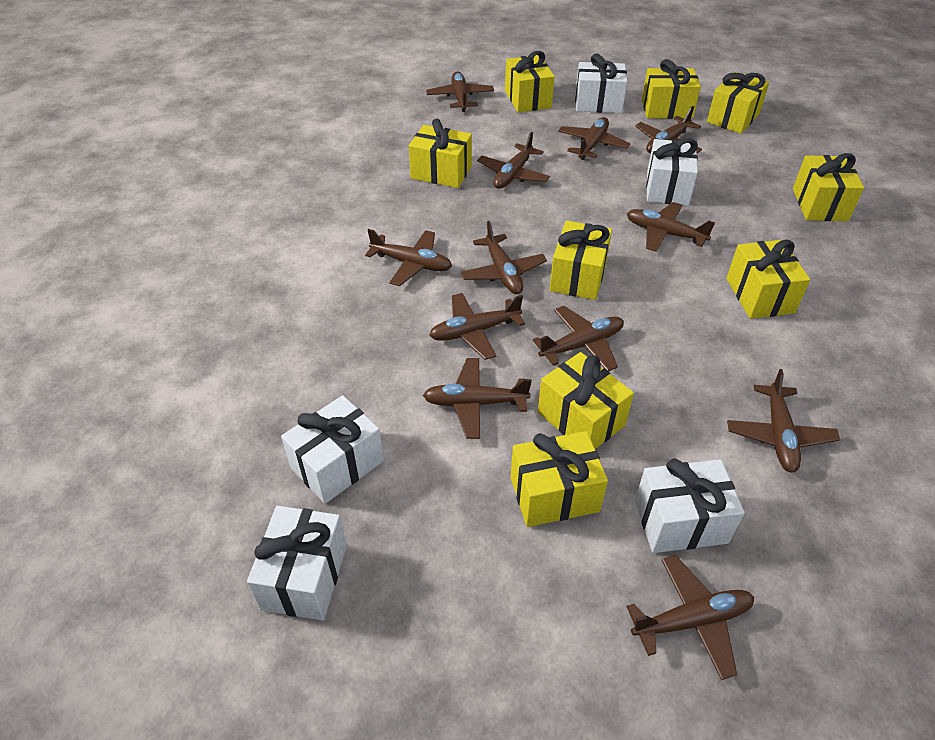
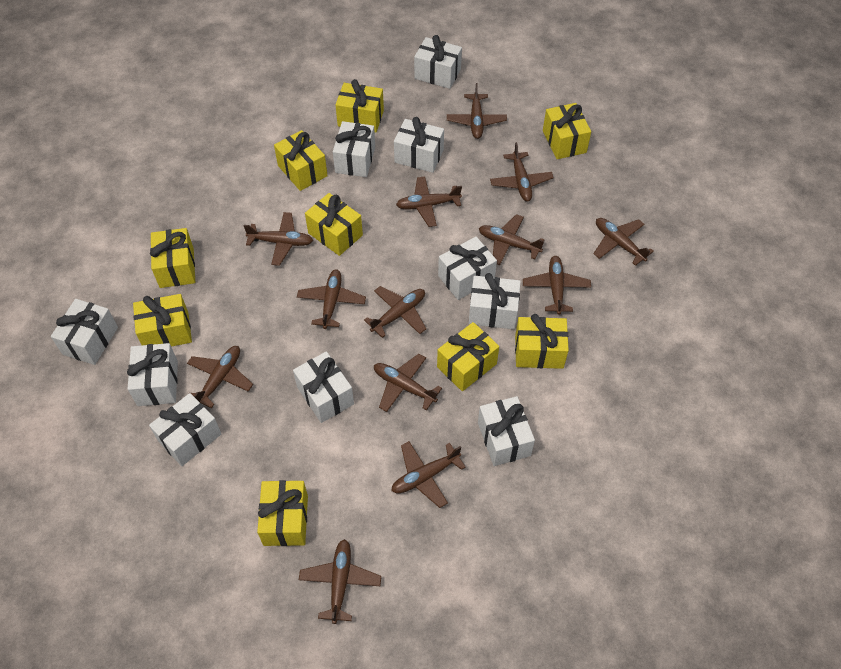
brown plane: [365,229,452,286] [423,358,532,439] [426,71,494,112] [429,293,525,360] [460,221,547,294] [477,132,550,189] [533,306,624,371] [558,117,630,160] [626,555,754,680] [627,202,715,252] [635,106,702,153] [727,369,840,473] = 12 -> [187,346,253,408] [244,212,313,266] [297,269,366,329] [299,539,381,624] [364,286,426,338] [374,354,442,412] [391,441,466,508] [396,176,462,227] [447,83,507,139] [479,214,545,265] [490,142,554,202] [523,256,591,315] [593,218,654,266] = 13
white gift: [247,506,347,621] [281,395,384,504] [575,54,628,113] [635,458,744,553] [646,138,698,206] = 5 -> [51,299,118,365] [127,343,178,406] [149,393,221,466] [293,351,354,423] [333,121,375,177] [394,117,444,173] [414,35,462,89] [438,237,497,300] [469,273,521,329] [478,396,535,466] = 10

